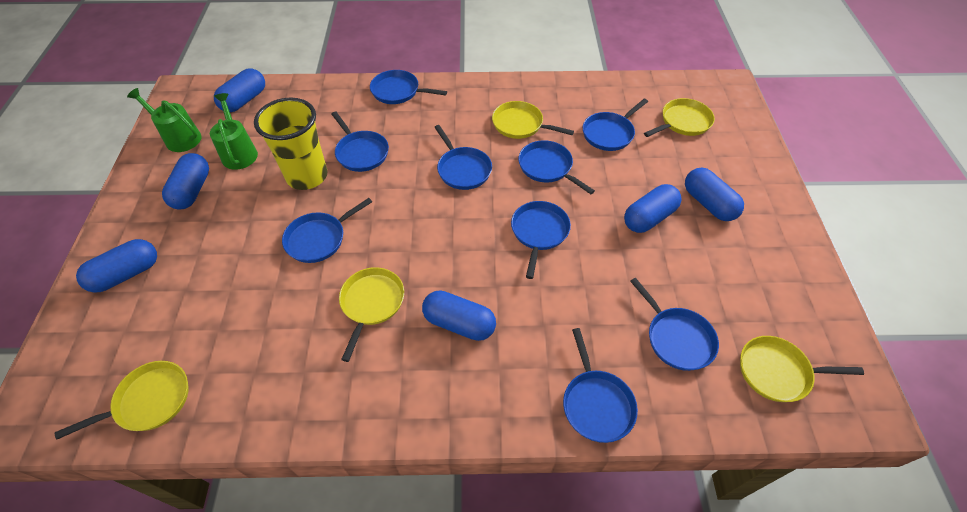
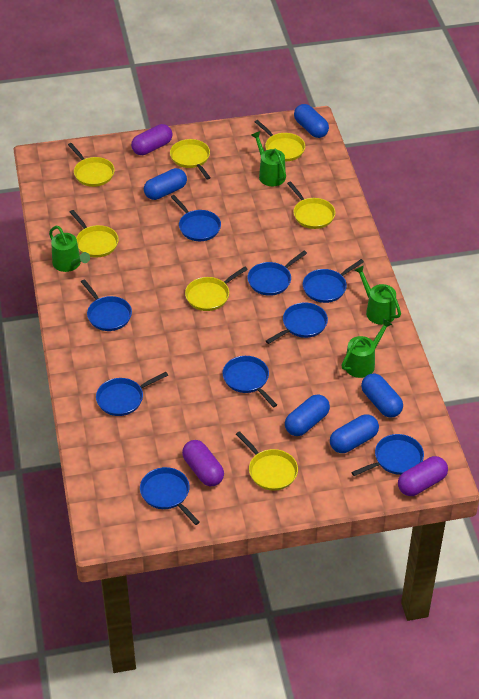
blue capsule: [76,239,157,293] [162,153,209,210] [214,68,265,112] [422,290,496,341] [624,184,682,233] [685,168,744,221] = 6 -> [144,168,187,200] [285,394,330,436] [294,104,329,138] [330,415,379,453] [361,373,403,418] = 5
green watering can: [127,88,201,152] [210,93,258,170] = 2 -> [49,226,90,272] [251,131,286,186] [342,318,393,378] [354,265,401,325] = 4
purple capsule: none = 0 -> [131,124,173,155] [182,440,224,486] [398,456,448,496] = 3
yellow cup: [254,98,327,190] = 1 -> none = 0
yellow pan: [55,361,189,440] [339,267,404,362] [492,101,574,139] [644,98,715,137] [740,336,864,402] = 5 -> [68,143,115,187] [70,210,119,257] [170,139,211,180] [185,267,248,311] [236,431,298,491] [255,120,305,161] [287,181,335,229] = 7

